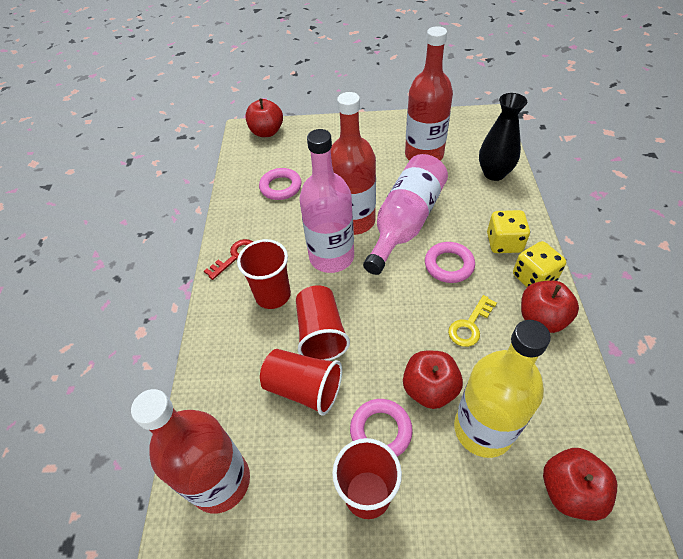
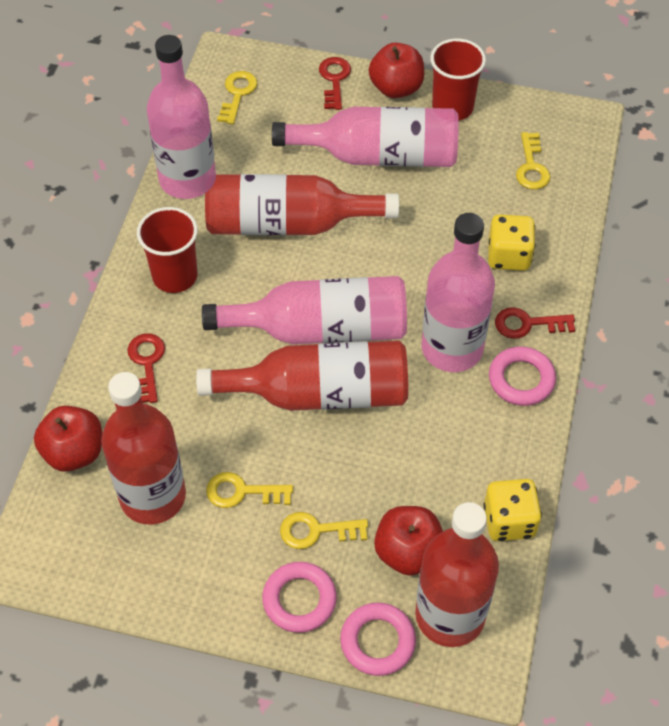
black vase: [479,93,527,181] = 1 -> none = 0
pink bottle: [299,129,354,273] [363,154,448,275] = 2 -> [147,35,216,199] [202,276,407,344] [272,107,459,167] [421,213,495,372] = 4
red apple: [245,98,283,137] [403,351,463,409] [521,281,579,333] [543,448,617,521] = 4 -> [34,406,102,472] [369,42,424,98] [374,506,443,576] = 3
red bottle: [131,389,250,513] [331,92,376,235] [405,26,453,161] = 3 -> [101,372,186,524] [196,340,408,411] [205,174,399,235] [415,502,499,647] = 4
red cup: [237,239,291,309] [260,349,342,416] [296,286,350,361] [332,438,402,519] = 4 -> [137,207,198,293] [430,39,486,120] = 2
red key: [204,239,253,280] = 1 -> [127,333,165,403] [319,57,351,110] [495,307,575,339] = 3
yellow bottle: [454,320,551,458] = 1 -> none = 0
yellow key: [448,295,497,347] = 1 -> [206,472,293,508] [217,71,257,124] [280,512,368,549] [516,132,550,190] = 4

